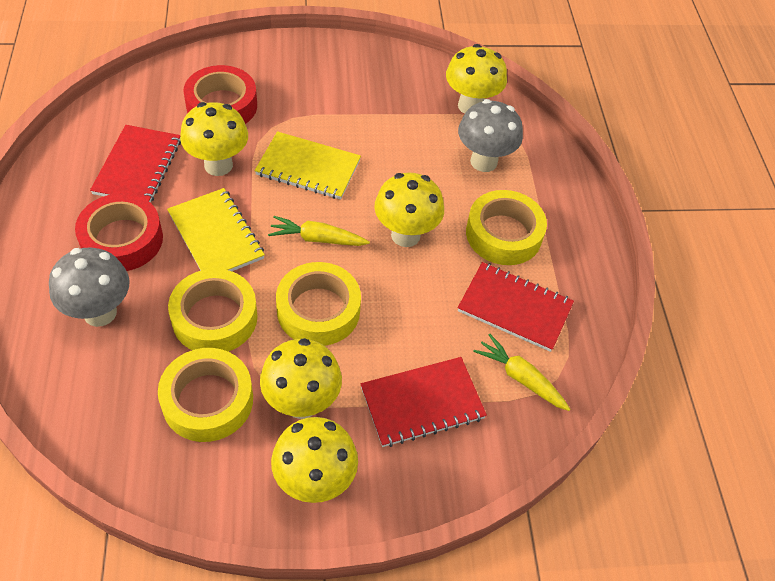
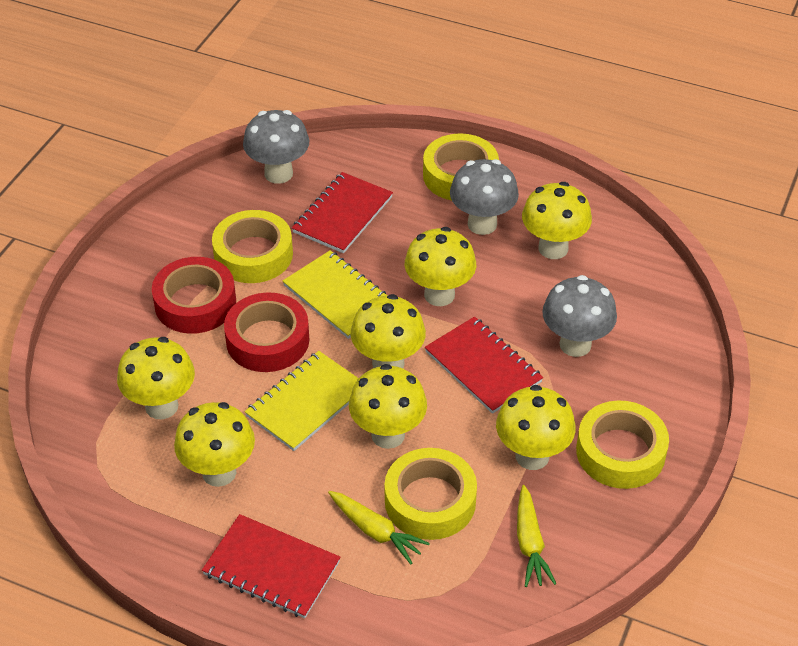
grey mushroom: [49,248,130,327] [458,99,523,172] = 2 -> [243,110,309,184] [450,159,519,235] [542,275,617,357] = 3
yellow mushroom: [180,102,248,176] [260,338,342,419] [271,417,358,503] [374,173,444,247] [446,44,507,114] = 5 -> [117,337,195,419] [174,402,255,487] [349,364,427,449] [351,294,426,368] [405,227,476,306] [496,385,576,470] [522,182,592,259] = 7

